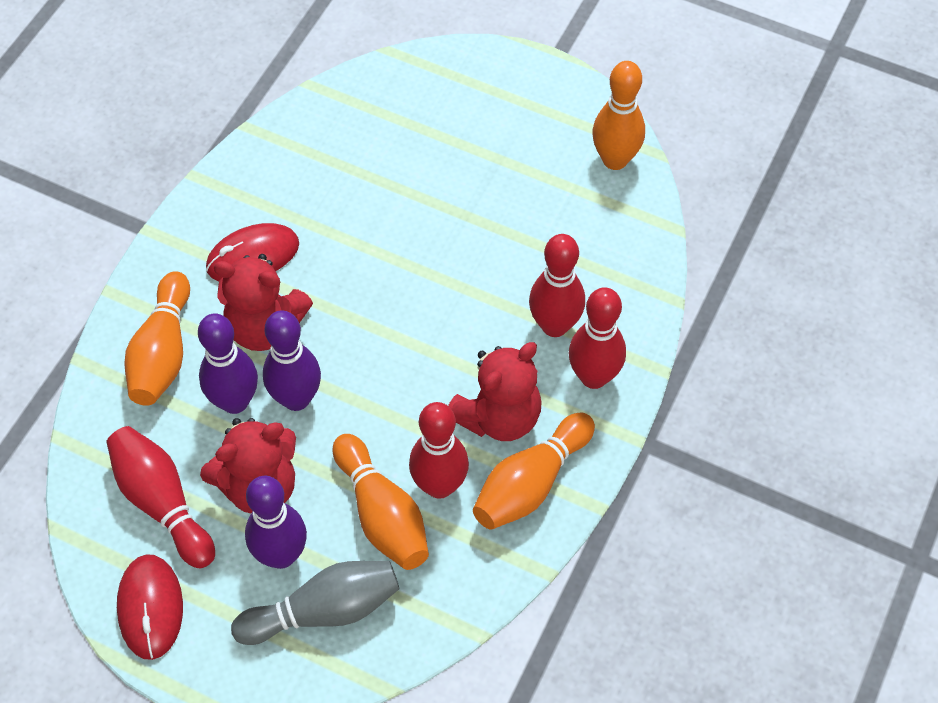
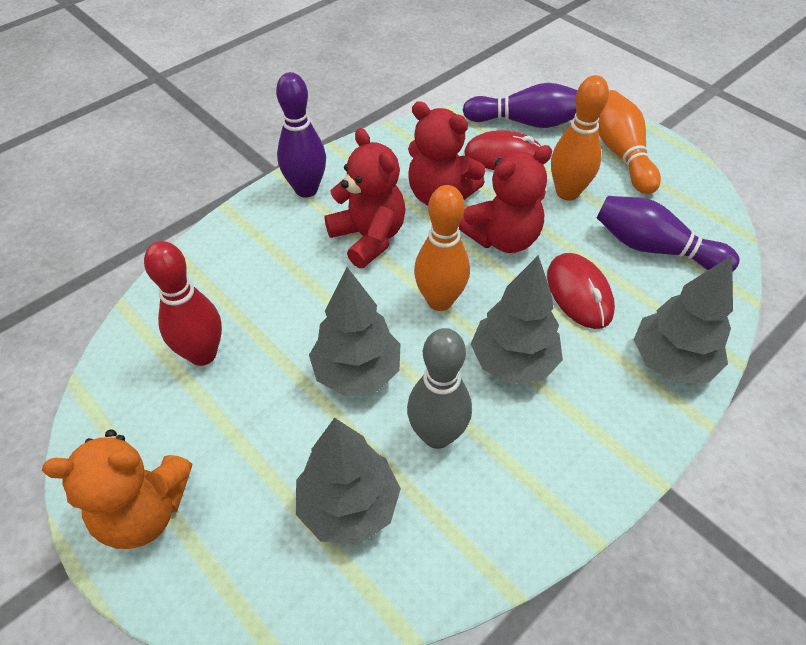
grey tree: none = 0 -> [296,418,401,545] [309,267,400,396] [471,255,563,384] [634,255,733,383] = 4
orange bowling pin: [124,271,190,406] [333,434,429,570] [473,413,595,530] [592,61,645,170] = 4 -> [414,185,470,311] [551,75,609,201] [598,90,661,194] = 3
orange teddy bear: none = 0 -> [42,429,192,549] = 1
red bowling pin: [107,426,215,568] [409,402,469,499] [529,234,585,337] [569,287,626,389] = 4 -> [144,241,222,366] = 1

